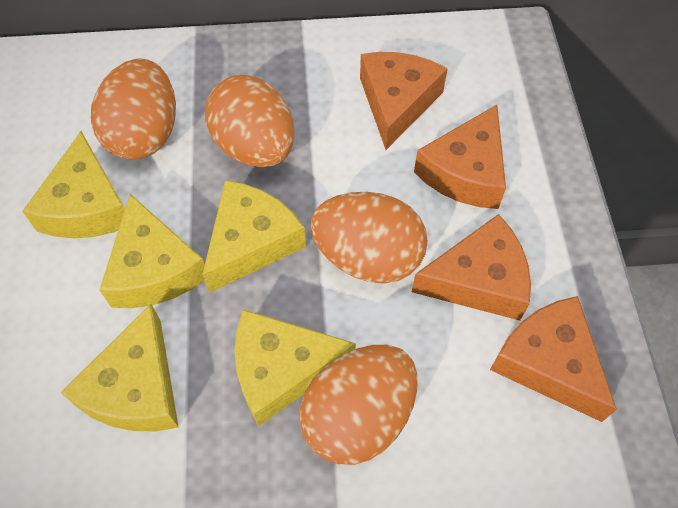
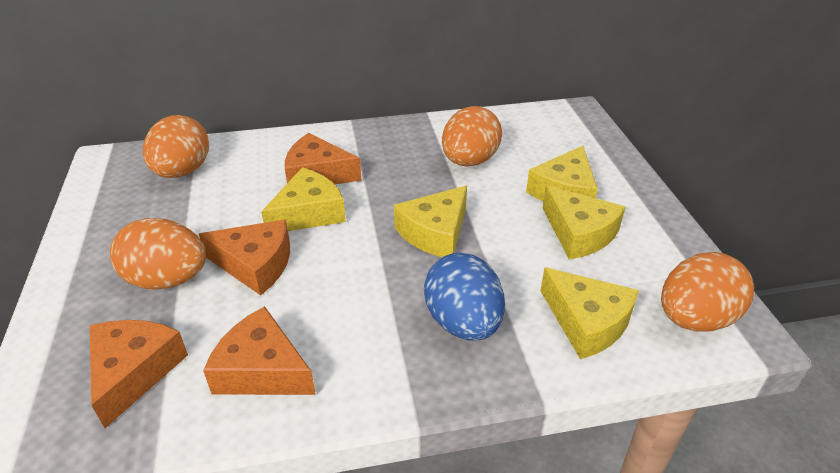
blue egg: none = 0 -> [424,253,505,341] = 1

